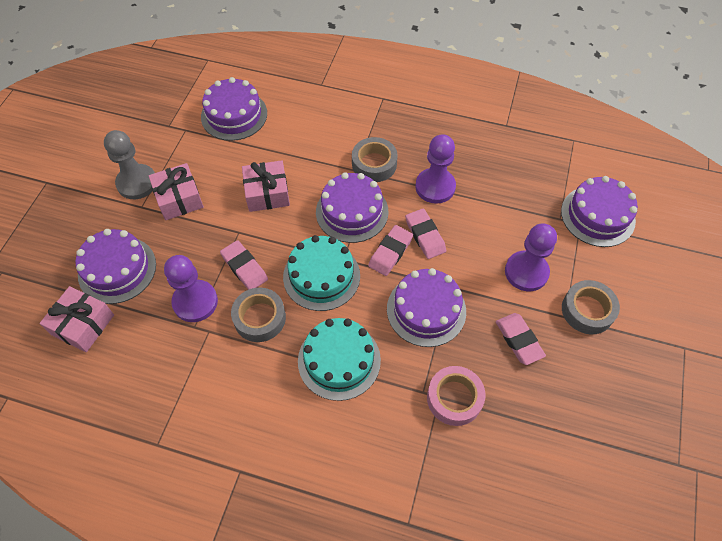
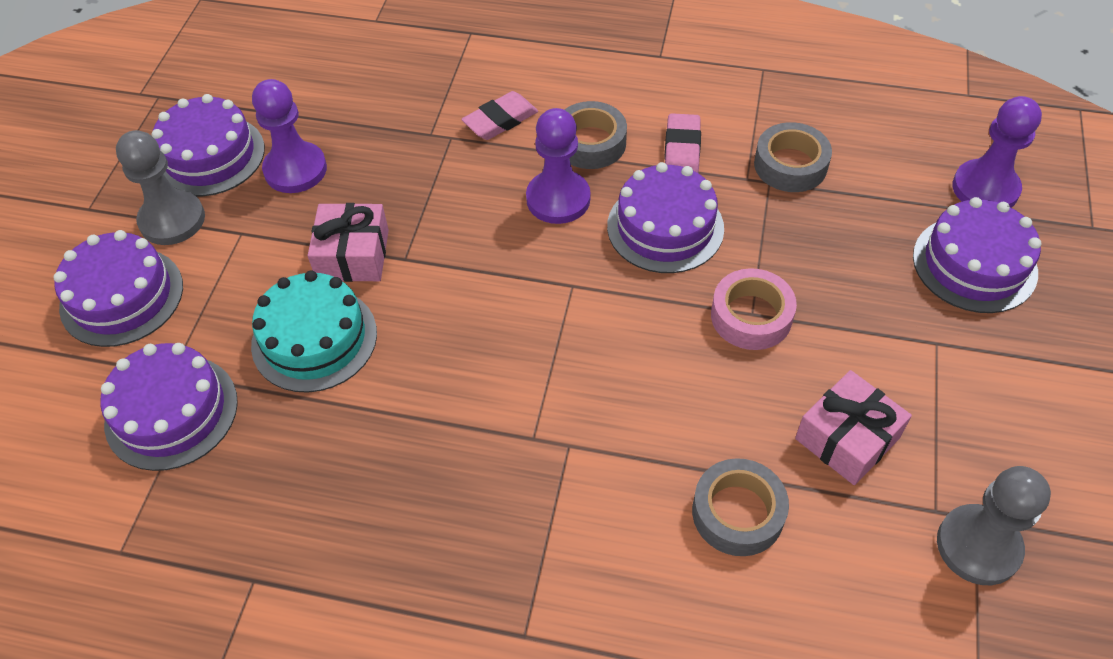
grey pawn: [104,130,155,199] = 1 -> [116,130,205,245] [937,466,1051,585] = 2
pink eraser: [220,240,268,290] [368,225,413,276] [405,209,446,259] [496,313,546,365] = 4 -> [461,91,538,140] [664,113,701,173] = 2
pink gift: [40,286,114,352] [149,163,204,220] [242,160,290,212] = 3 -> [308,203,389,282] [795,370,912,485] = 2
turquoise cake: [283,235,360,311] [298,318,381,401] = 2 -> [251,270,377,393] = 1

